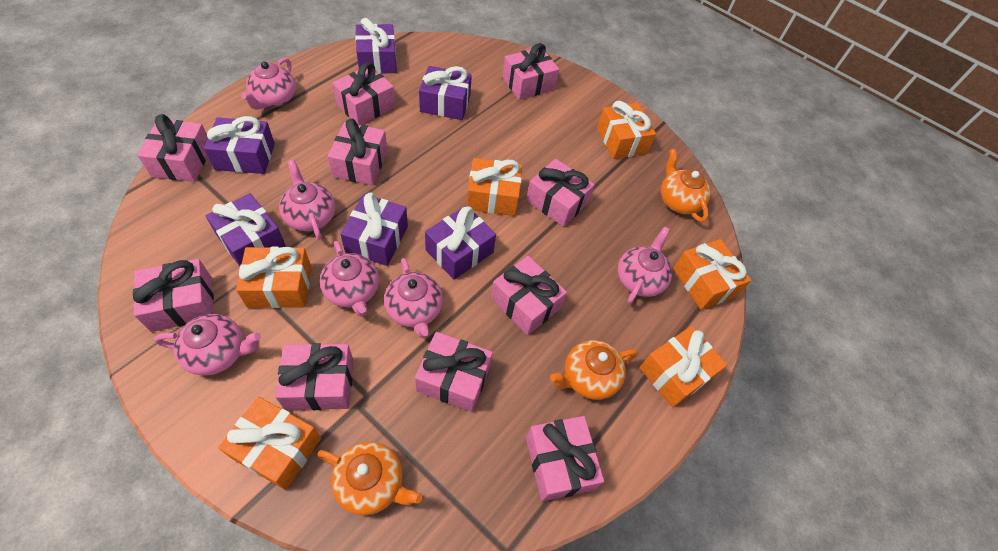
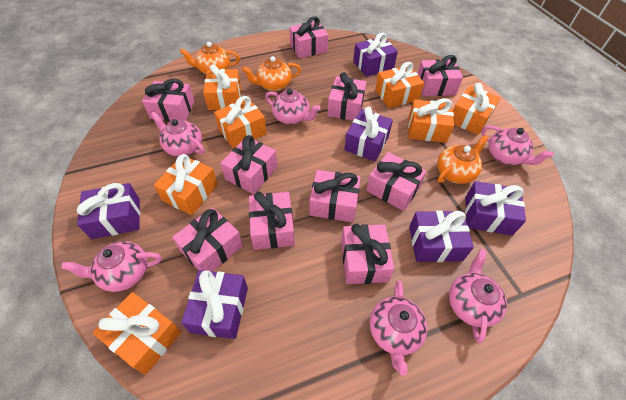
orange gift: [218,396,321,490] [236,246,311,308] [467,158,522,216] [597,101,656,159] [640,326,727,407] [673,239,751,310] = 6 -> [93,292,181,374] [154,154,218,215] [203,64,241,110] [214,96,267,149] [375,62,424,108] [408,98,454,143] [453,83,500,135] = 7

